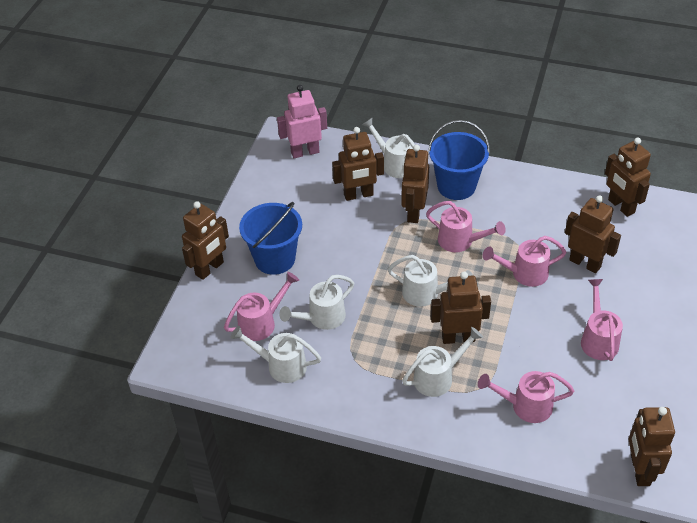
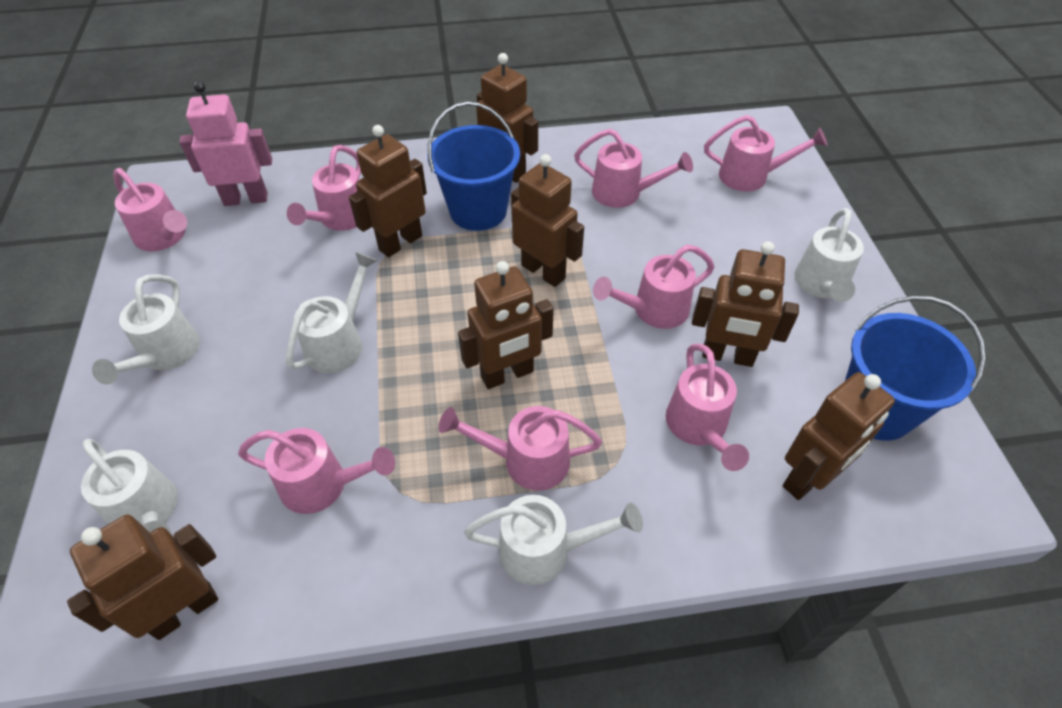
pink watering can: [224,272,299,341] [426,201,506,252] [478,371,574,423] [482,236,566,287] [581,279,623,361] = 5 -> [113,168,187,251] [238,428,395,514] [287,145,361,231] [438,406,602,491] [574,129,693,208] [593,245,714,329] [666,344,749,471] [704,115,827,192] = 8

